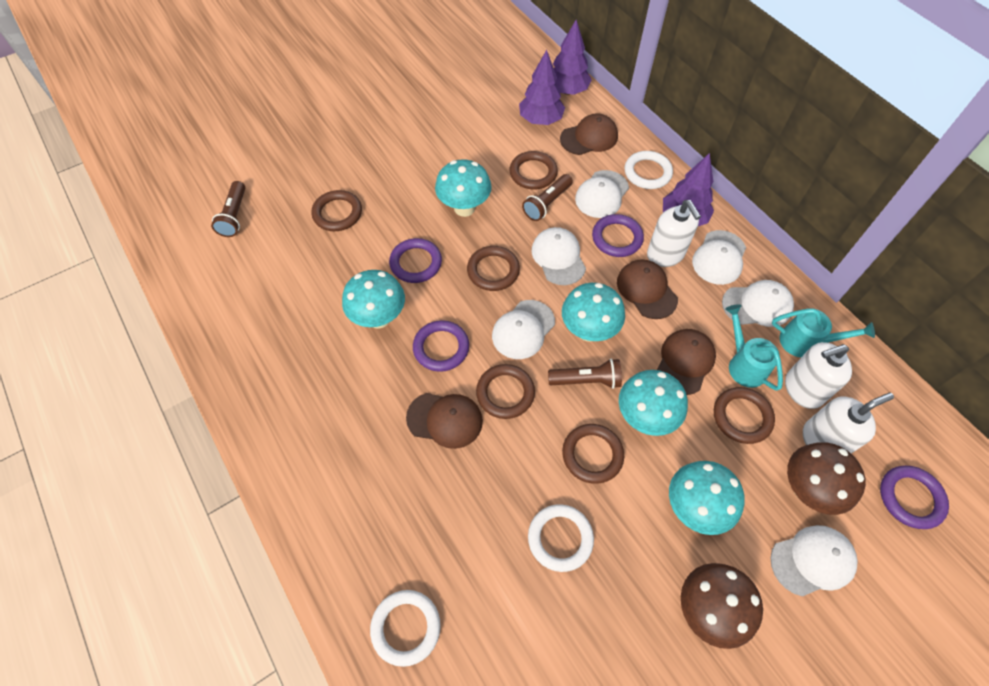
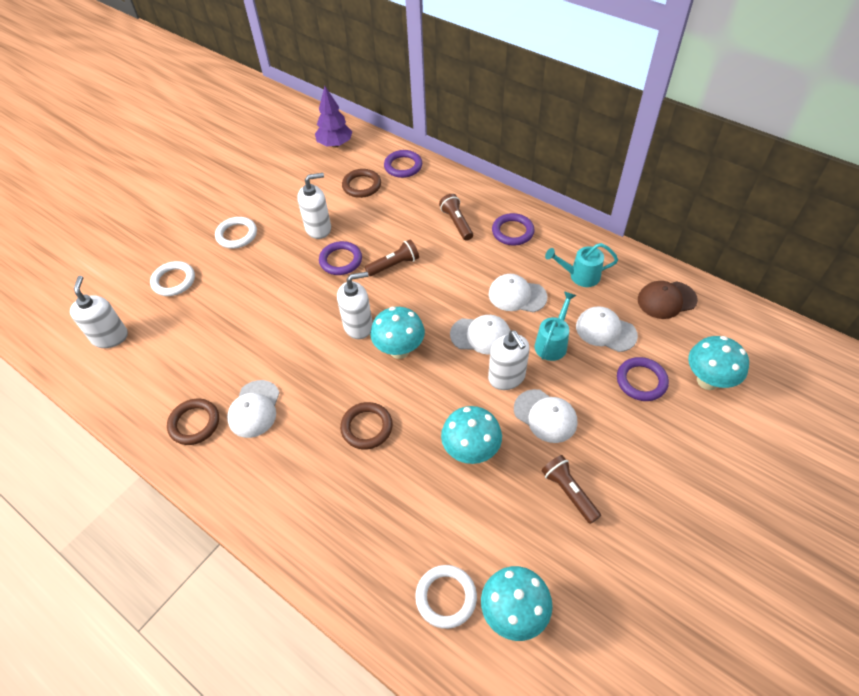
brown cap: [406,393,483,449] [560,114,618,155] [617,259,678,319] [657,329,716,395] = 4 -> [638,281,698,319] = 1
brown mushroom: [681,563,763,649] [787,442,866,515] = 2 -> none = 0
brown ring: [311,190,362,231] [467,246,520,291] [476,364,535,419] [510,151,558,189] [562,424,624,484] [714,387,775,444] = 6 -> [167,399,219,445] [340,402,393,449] [342,169,381,198] = 3
purple tree: [519,50,565,125] [553,20,592,95] [663,153,714,226] = 3 -> [315,86,352,148] = 1
turquoise mushroom: [342,270,405,329] [435,159,492,217] [562,283,625,342] [619,370,688,436] [669,461,745,535] = 5 -> [370,307,425,359] [441,406,502,464] [481,566,553,641] [688,336,749,390] = 4
white cap: [492,300,555,359] [532,227,586,285] [575,170,629,218] [692,230,746,285] [722,280,794,327] [771,525,858,596] = 6 -> [227,380,280,438] [450,315,510,355] [489,274,547,312] [514,389,577,443] [576,306,638,352] = 5
white soap dispenser: [647,200,701,267] [785,342,852,409] [803,393,894,454] = 3 -> [70,276,128,348] [297,173,331,239] [337,272,373,339] [488,330,530,390] = 4

